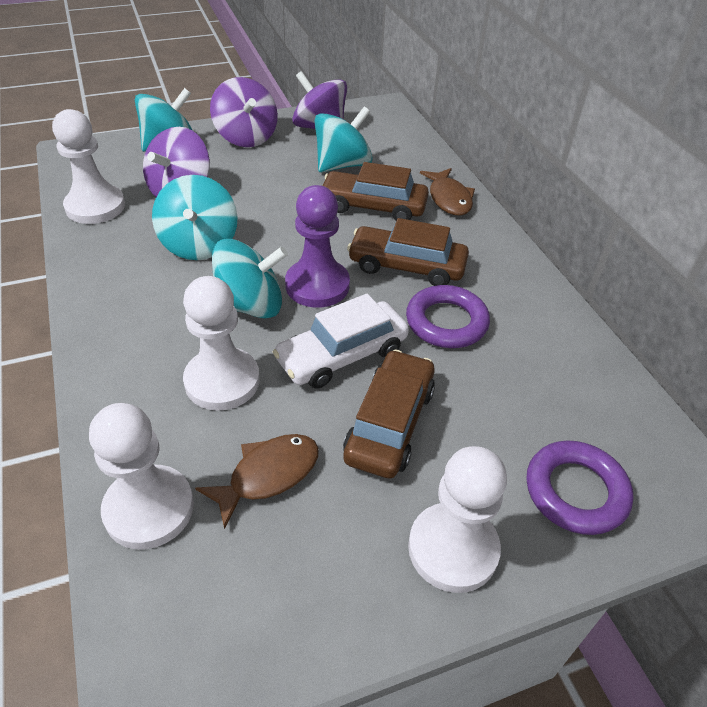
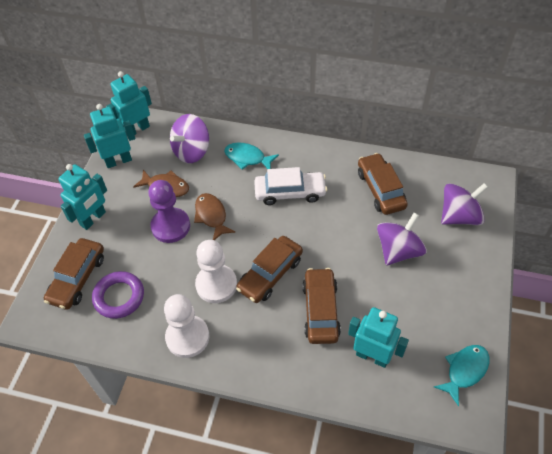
brown car: [321,162,429,221] [343,350,435,479] [347,218,469,286] = 3 -> [44,238,104,310] [236,236,303,303] [302,268,341,344] [358,153,408,215] = 4
purple ring: [406,285,490,348] [526,441,633,535] = 2 -> [92,271,144,319] = 1
turquoise fish: none = 0 -> [224,142,279,170] [434,345,489,406] = 2
turquoise robot: none = 0 -> [58,164,107,230] [84,104,135,168] [106,71,152,135] [348,307,409,368] = 4
turquoise spinning top: [135,88,193,152] [152,175,238,260] [212,239,288,318] [314,107,373,172] = 4 -> none = 0
white pawn: [52,109,125,224] [89,403,194,549] [183,276,260,411] [408,446,507,593] = 4 -> [164,294,210,358] [195,240,237,303] = 2

